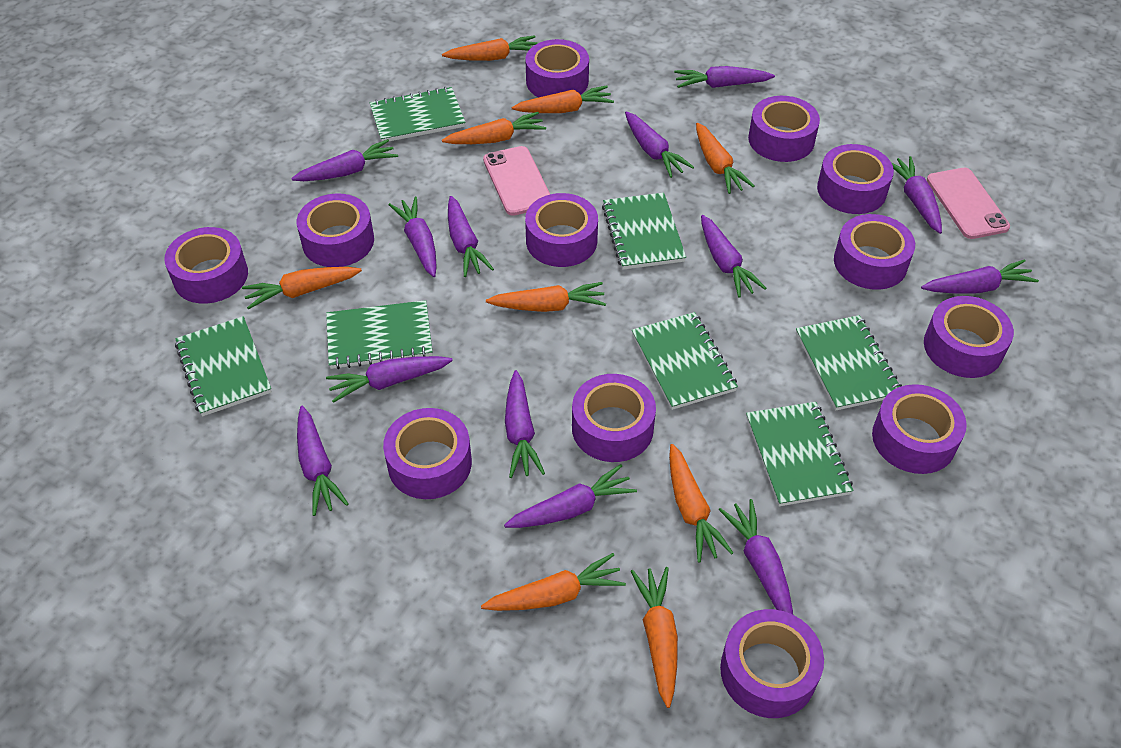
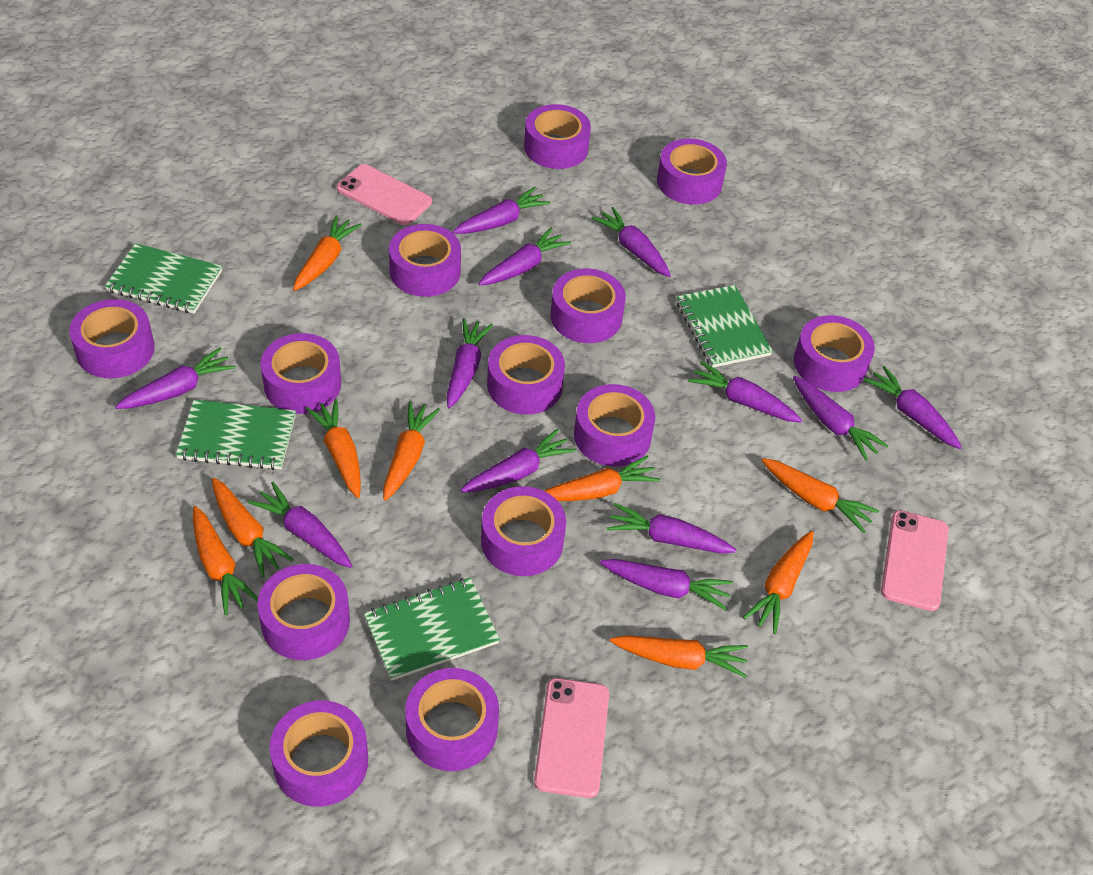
green notebook: [175,316,272,416] [326,300,433,369] [370,87,466,142] [602,193,686,270] [632,312,738,410] [746,402,853,506] [796,315,902,411] = 7 -> [105,243,222,314] [176,400,296,470] [364,578,500,681] [677,285,773,368] = 4
pink phone: [483,146,550,216] [927,168,1010,239] = 2 -> [337,164,432,225] [534,678,609,798] [881,510,949,611] = 3
purple carrot: [291,139,398,181] [297,406,349,516] [326,356,453,403] [389,197,437,277] [448,196,494,277] [504,464,637,528] [505,370,545,478] [625,111,694,178] [674,66,775,88] [701,215,766,298] [719,499,793,614] [891,156,942,234] [921,259,1039,294] = 13 -> [115,347,236,409] [248,482,352,568] [446,319,493,409] [452,187,551,234] [460,429,576,493] [478,227,571,286] [591,207,671,277] [600,559,733,610] [607,503,737,554] [688,361,802,423] [793,376,888,461] [863,366,962,449] = 12
purple tape: [165,227,248,304] [297,193,374,267] [383,408,472,499] [525,39,589,97] [525,193,598,267] [572,374,656,462] [720,609,824,718] [748,96,820,162] [817,144,894,214] [834,214,915,290] [872,384,967,474] [924,296,1014,378] = 12 -> [69,299,155,378] [257,564,350,660] [260,333,341,414] [270,700,368,807] [389,224,461,297] [405,668,499,771] [481,486,566,576] [487,335,565,415] [524,104,591,169] [550,268,626,343] [574,384,655,467] [657,138,727,205] [794,315,875,392] = 13

